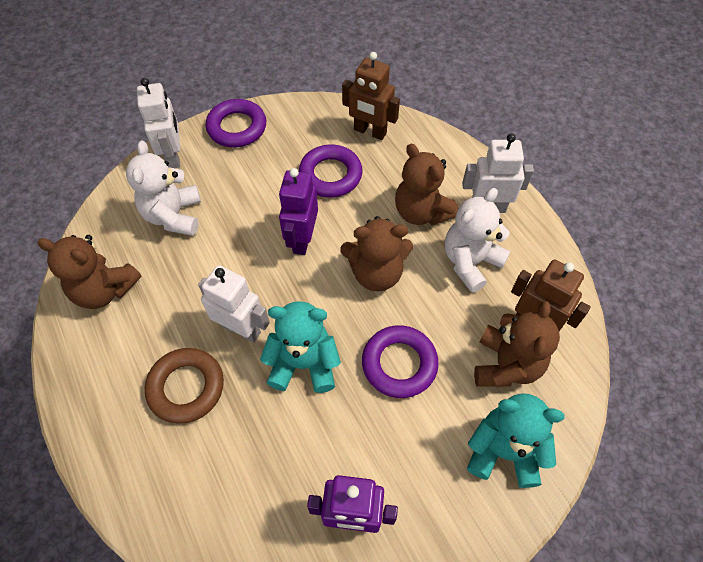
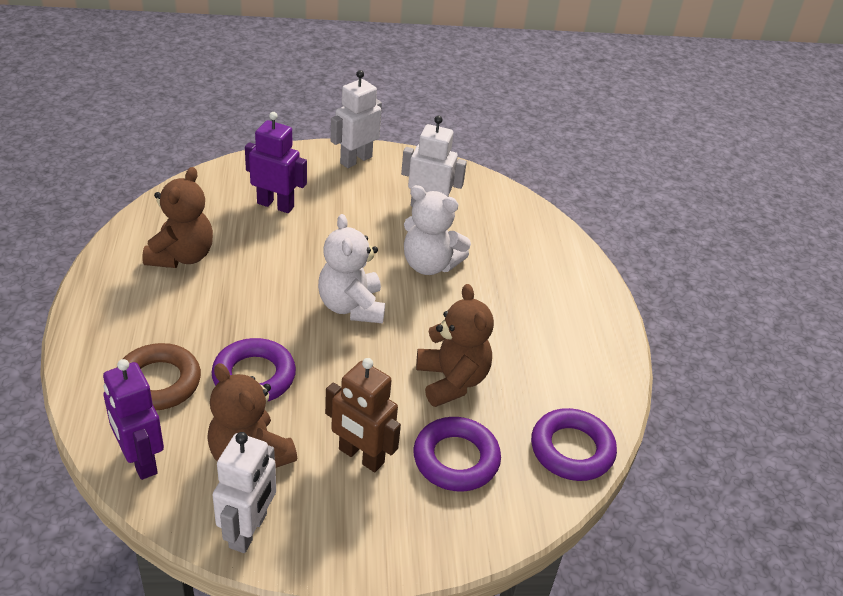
brown robot: [342,52,400,140] [511,259,591,331] = 2 -> [325,358,401,472] = 1
brown teddy bear: [37,235,142,309] [340,216,413,291] [395,144,458,225] [474,301,560,387] = 4 -> [142,167,213,268] [207,363,297,468] [416,284,494,407] = 3
turquoise teddy bear: [260,301,341,393] [467,393,565,488] = 2 -> none = 0

